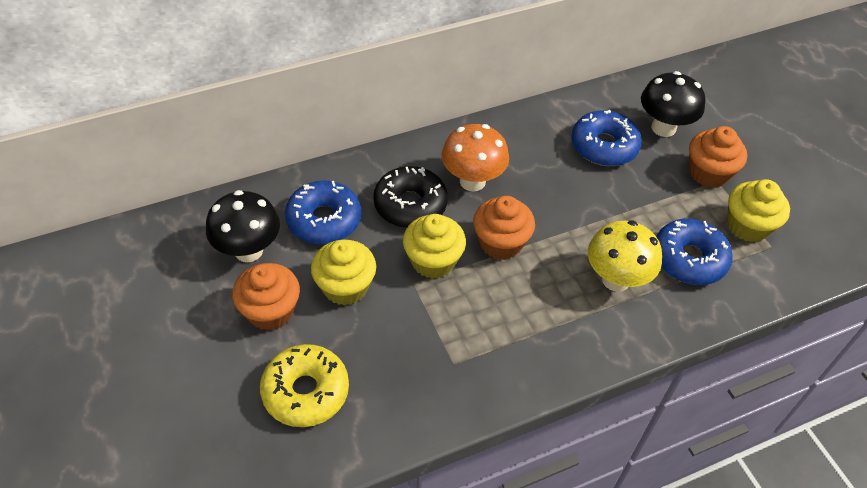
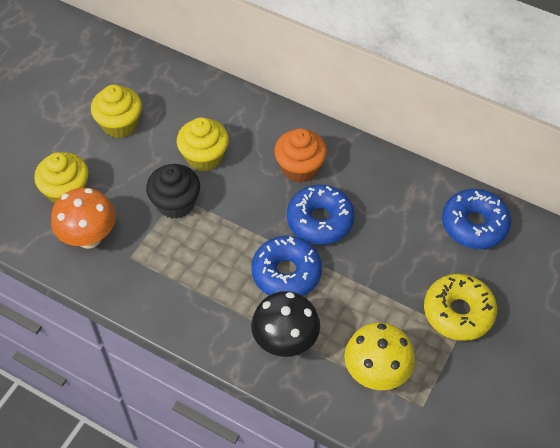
black cupcake: none = 0 -> [146,164,200,219] = 1
black donut: [373,166,448,228] = 1 -> none = 0
black mushroom: [206,190,280,262] [641,71,705,137] = 2 -> [251,291,320,357] = 1
orange cupcake: [232,263,300,330] [473,196,535,260] [689,126,747,188] = 3 -> [274,128,327,183] = 1

